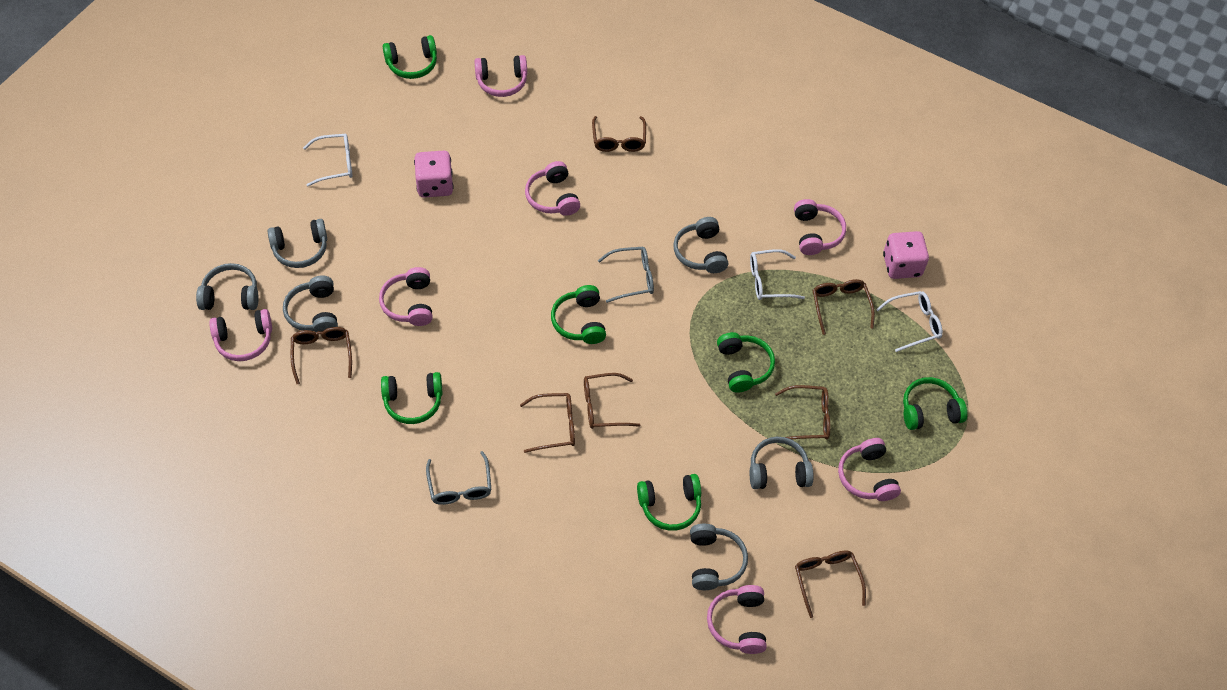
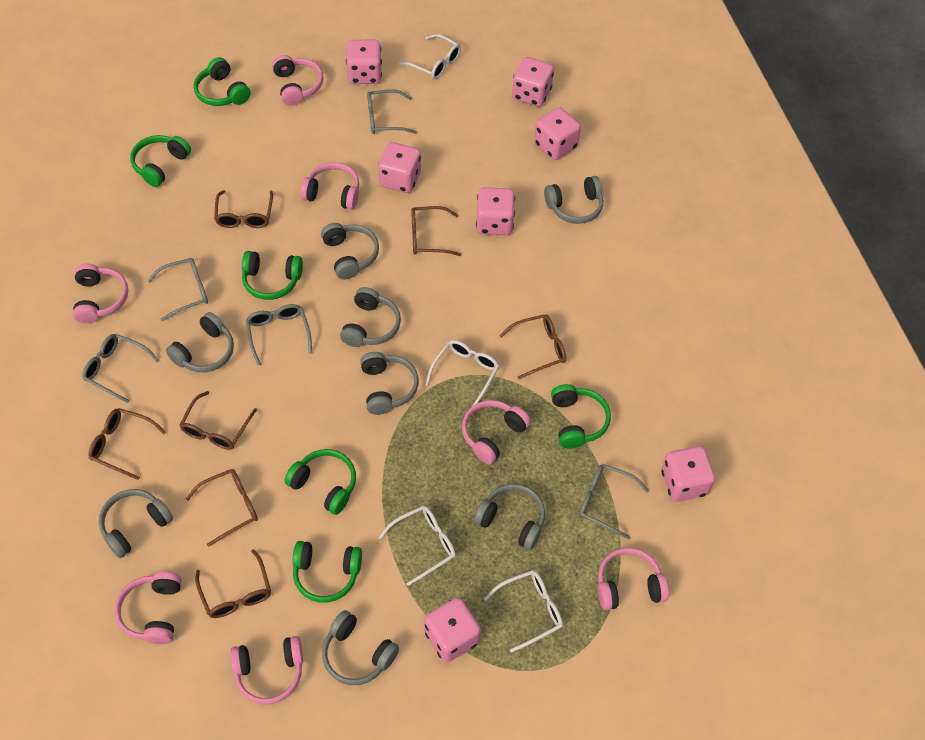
grey glasses: [426,451,491,505] [598,247,654,303] = 2 -> [82,334,159,403] [148,258,208,321] [246,304,312,366] [367,89,417,134] [579,464,649,540] = 5
grey headphones: [196,263,259,310] [268,219,327,268] [283,275,338,332] [673,217,728,273] [690,524,748,590] [750,437,814,489] = 6 -> [99,489,173,558] [166,312,234,372] [321,223,379,280] [322,610,399,685] [340,287,401,347] [360,352,419,415] [474,484,545,550] [544,176,603,224] = 8
pink dice: [414,151,453,198] [883,231,929,279] = 2 -> [346,40,382,84] [378,142,421,193] [424,597,481,662] [476,187,515,235] [512,57,554,107] [534,108,581,160] [662,446,715,502] = 7
white glasses: [303,134,352,186] [750,249,805,300] [876,291,943,352] = 3 -> [379,506,456,586] [399,34,461,79] [425,340,499,406] [484,570,563,653] = 4

